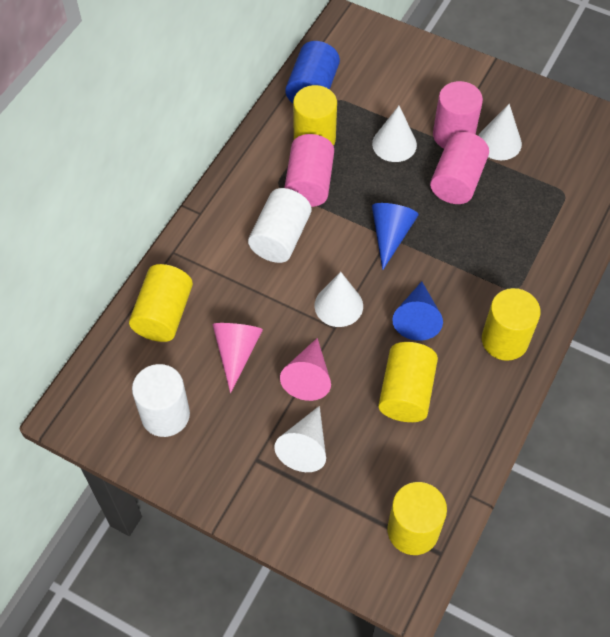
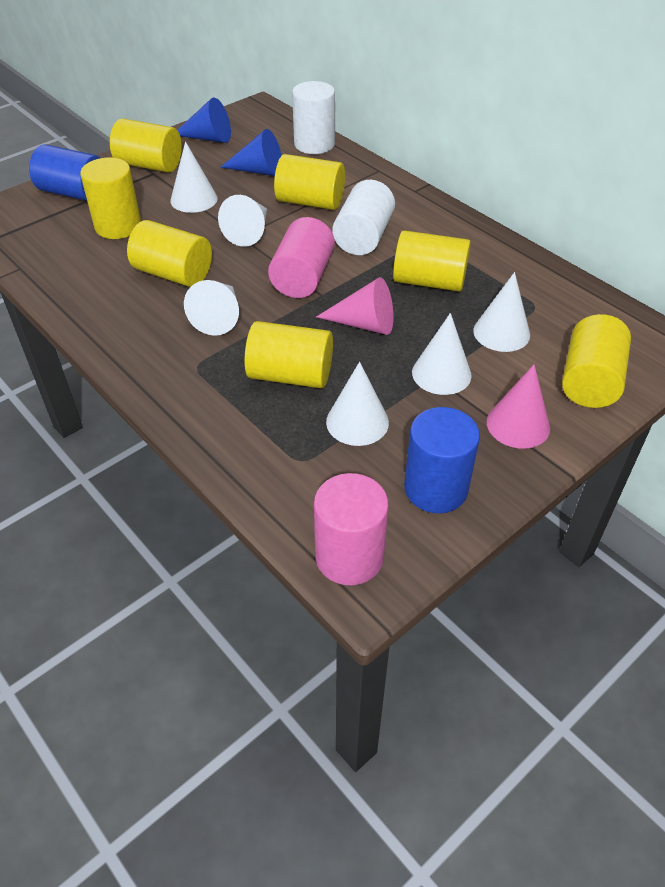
blue cylinder: [285,41,340,103] = 1 -> [29,144,100,201] [404,407,480,513] = 2
pink cylinder: [284,134,334,207] [430,132,489,204] [433,81,483,148] = 3 -> [268,217,335,298] [314,473,389,585] = 2
white cone: [274,406,326,472] [315,272,363,327] [372,106,417,162] [478,104,522,160] = 4 -> [171,141,218,213] [184,280,239,336] [218,195,267,247] [326,362,389,446] [412,313,472,395] [473,272,530,352] = 6
yellow cylinder: [129,264,193,342] [293,85,337,146] [378,342,438,422] [387,482,447,555] [482,288,541,361] = 5 -> [80,157,141,239] [110,119,182,173] [127,220,212,287] [244,321,333,388] [274,154,345,210] [393,230,471,292] [562,314,631,408] = 7

